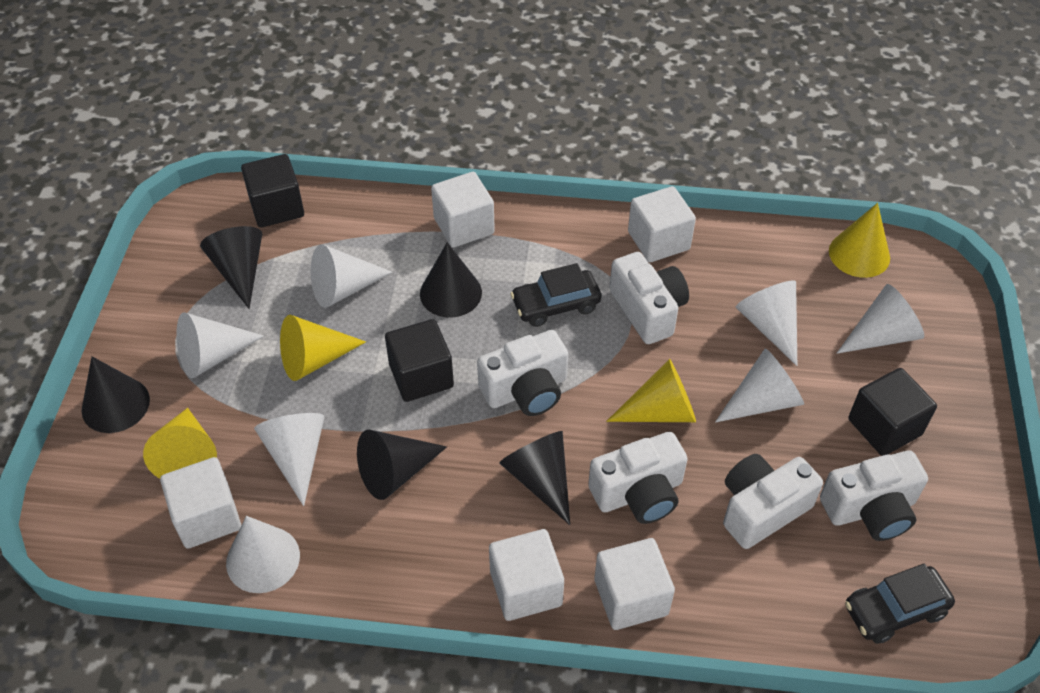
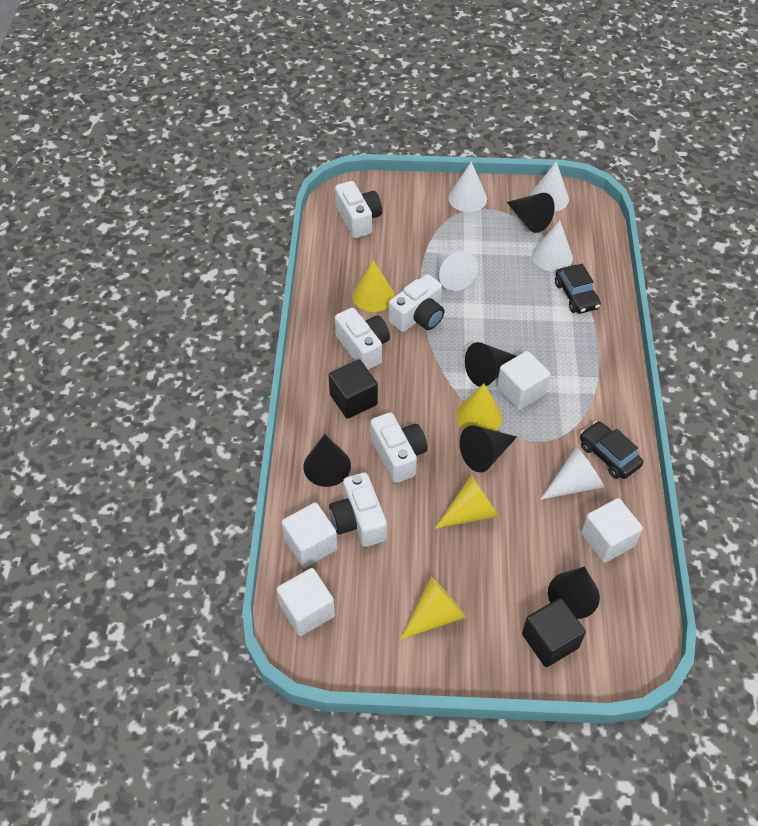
black cube: [241,154,304,227] [385,319,454,402] [848,368,937,456] = 3 -> [328,360,378,419] [522,598,586,667] = 2
white cone: [176,312,264,378] [226,516,300,593] [254,413,324,506] [311,244,392,308] [715,349,804,423] [736,280,797,366] [837,284,924,354] = 7 -> [437,251,478,291] [448,161,487,212] [530,161,569,212] [532,220,573,272] [540,447,604,500] = 5
white cube: [160,457,241,549] [431,172,495,248] [489,529,564,621] [594,538,675,630] [628,186,696,262] = 5 -> [277,568,335,636] [282,502,338,568] [497,351,550,410] [581,498,643,563] = 4

